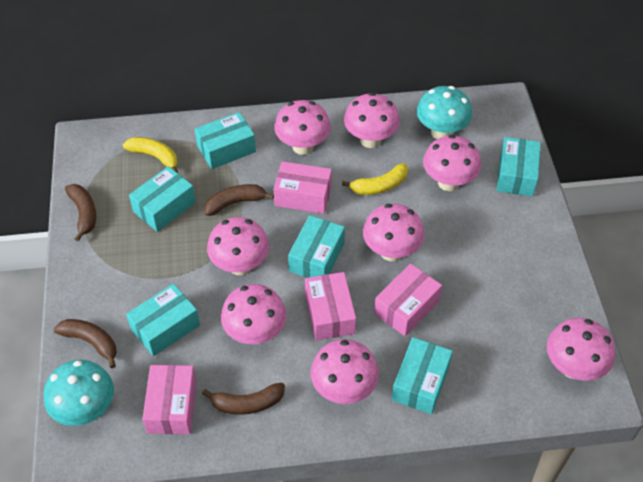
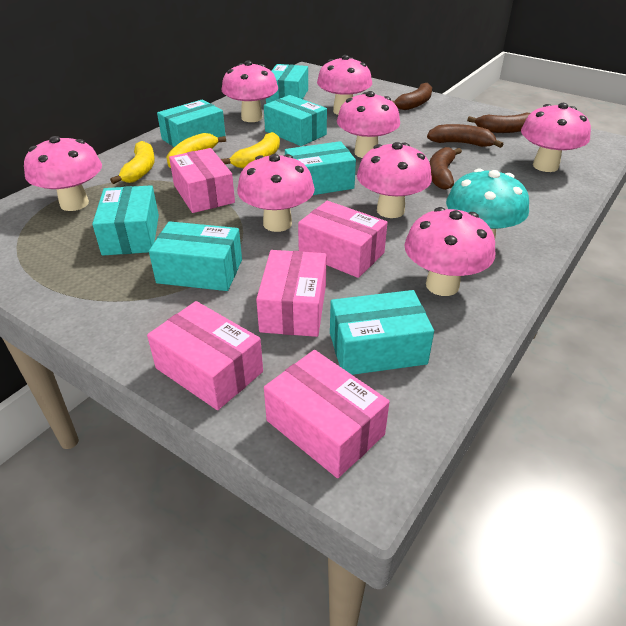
pink box: [142,365,197,434] [274,161,332,214] [305,272,356,341] [374,263,442,336] = 4 -> [147,301,263,410] [169,148,235,213] [256,250,326,337] [264,350,390,478] [298,201,387,278] = 5
turquoise box: [126,284,200,356] [129,166,196,232] [195,112,256,169] [288,215,345,278] [391,337,453,414] [497,137,541,197] = 6 -> [92,185,159,256] [149,221,242,291] [157,99,226,147] [264,95,327,146] [266,64,308,104] [285,141,356,195] [330,290,434,375] = 7
turquoise mushroom: [44,360,114,426] [417,86,472,139] = 2 -> [446,168,529,238] = 1
yellow banana: [123,137,178,173] [342,163,408,195] = 2 -> [110,141,155,184] [166,133,226,168] [221,132,280,168] = 3

